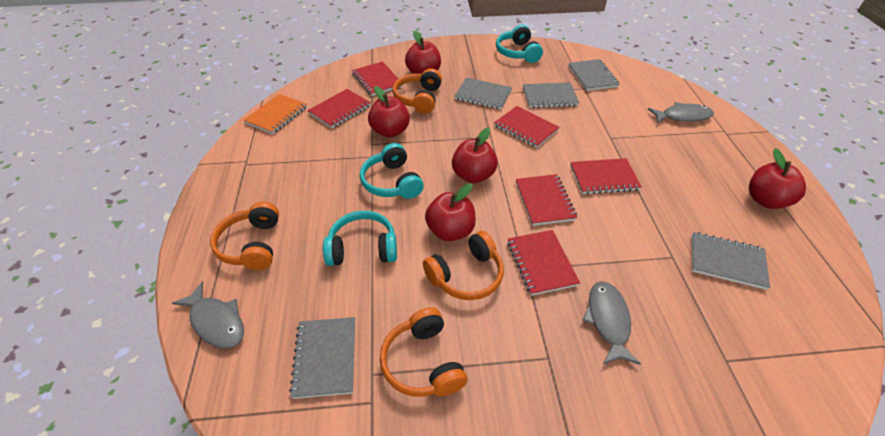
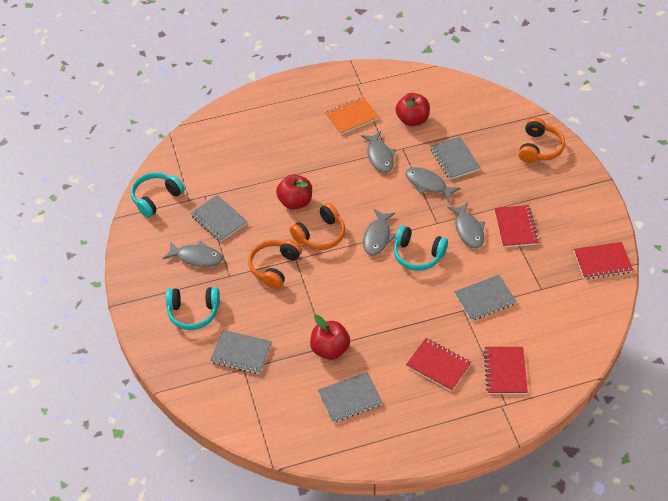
grey fish: [172,282,244,349] [582,281,641,365] [648,102,714,123] = 3 -> [163,241,223,267] [361,131,395,173] [363,209,396,255] [405,167,460,202] [447,202,485,248] = 5
orange headphones: [210,202,279,270] [380,307,467,397] [393,68,442,114] [423,231,504,300] = 4 -> [248,239,302,289] [290,203,345,250] [519,117,565,163] = 3
red apple: [368,86,410,138] [405,31,441,74] [425,184,476,241] [452,128,498,183] [749,148,806,209] = 5 -> [276,174,312,210] [310,315,350,360] [396,93,430,126] = 3
red notebook: [308,89,371,128] [352,61,403,96] [494,106,560,148] [507,230,580,296] [516,174,577,226] [570,158,642,195] = 6 -> [406,338,471,391] [483,347,528,394] [494,205,539,248] [574,242,633,279] = 4

